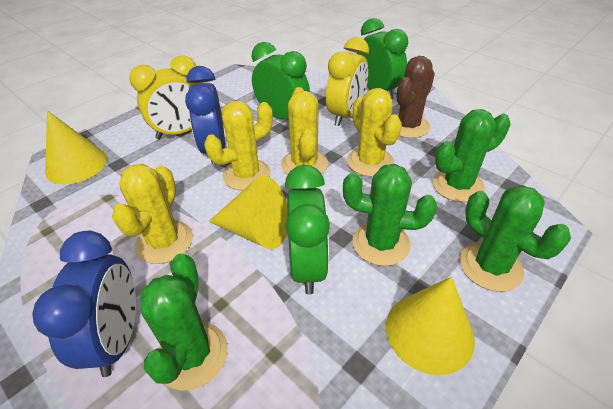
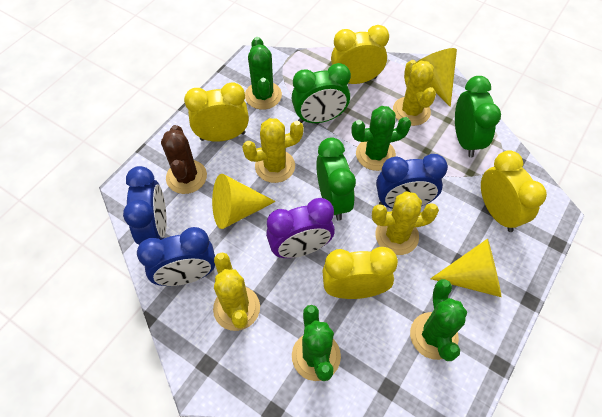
blue clock: [32,231,136,377] [185,66,225,164] = 2 -> [123,166,167,245] [137,227,215,286] [376,154,448,209] = 3
purple clock: none = 0 -> [266,198,335,258] = 1
yellow clock: [129,55,198,139] [326,37,369,126] = 2 -> [184,82,249,142] [322,247,398,299] [331,25,389,84] [481,150,547,232] = 4

